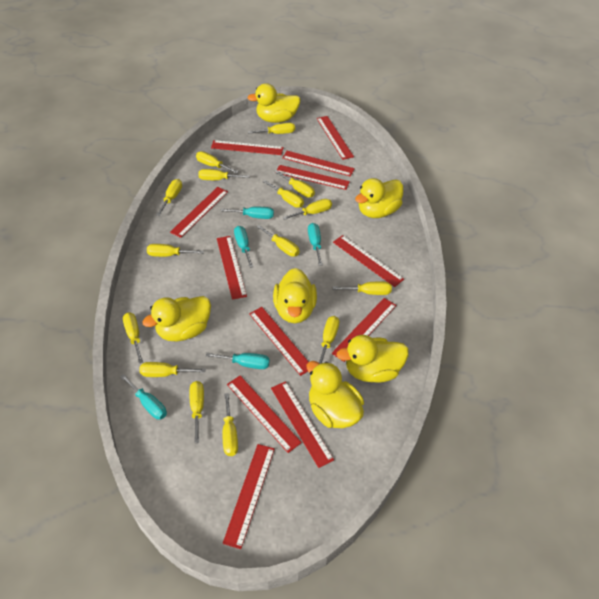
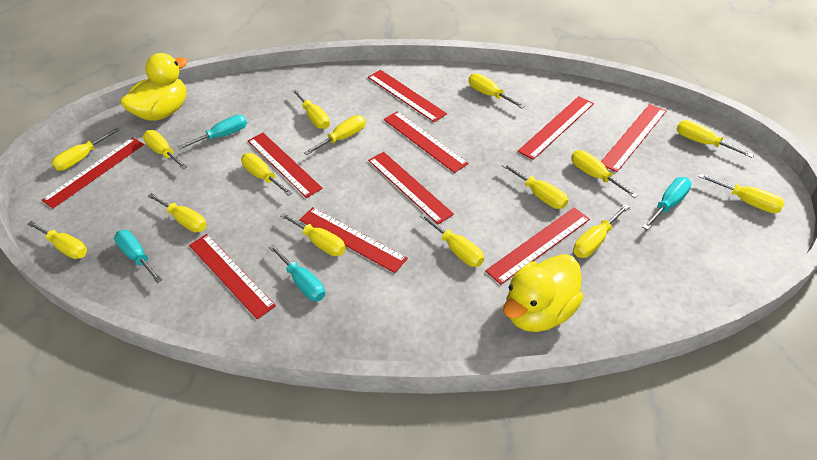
red ruler: [170,187,228,238] [211,140,283,155] [217,236,247,300] [223,444,275,549] [227,376,302,453] [249,307,309,376] [271,381,334,468] [277,165,350,190] [282,151,355,177] [317,116,354,160] [331,298,397,362] [333,235,404,287] = 12 -> [42,137,144,209] [189,234,276,319] [248,133,323,198] [299,207,408,273] [368,70,447,122] [368,152,454,224] [384,111,469,173] [485,207,590,285] [518,96,594,160] [601,104,666,172] = 10
turquoise screwdriver: [120,374,167,420] [206,353,270,369] [220,207,274,219] [234,226,253,268] [308,223,323,266] = 5 -> [114,230,162,283] [178,115,247,149] [269,244,325,301] [643,177,692,230] = 4
yellow duck: [142,296,211,341] [248,83,301,123] [273,268,317,323] [307,361,364,428] [336,335,409,383] [355,178,403,218] = 6 -> [120,53,188,121] [503,254,584,332] = 2

